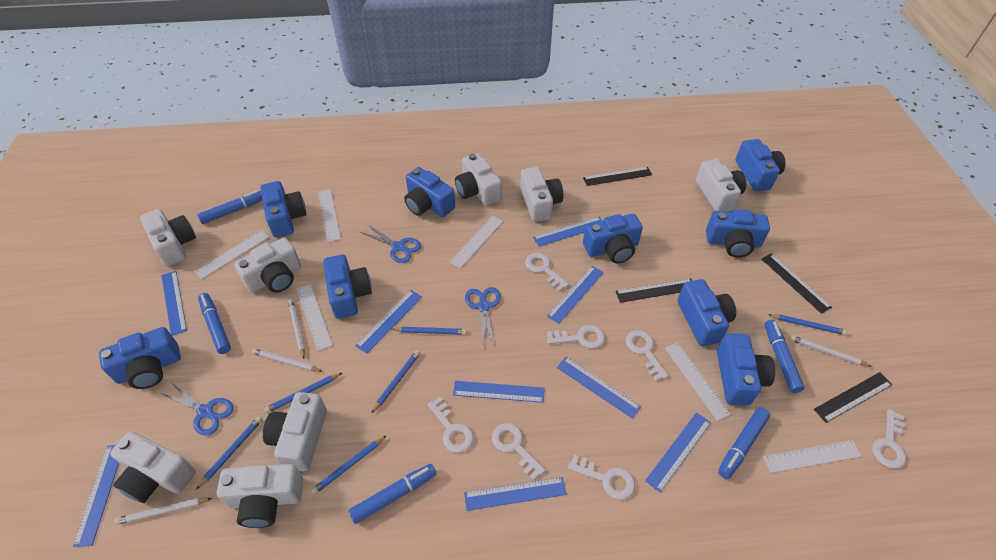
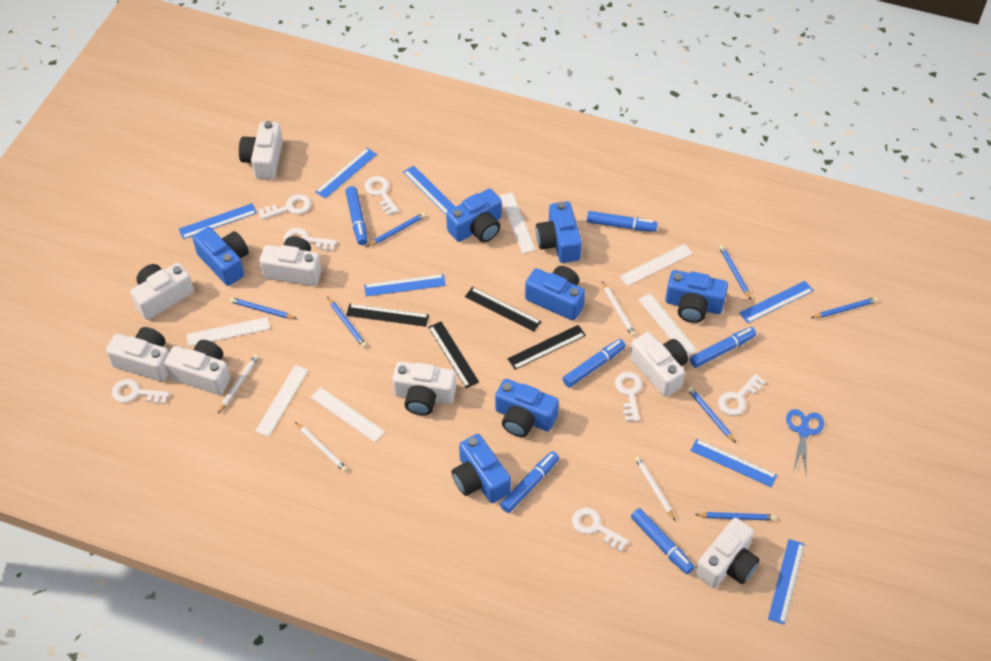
blue camera: [99,327,181,389] [261,181,306,238] [323,254,372,319] [404,167,455,217] [583,214,643,263] [678,279,736,346] [706,209,770,258] [717,333,775,405] [736,139,785,191] = 9 -> [192,227,249,286] [446,188,502,242] [452,434,511,503] [495,379,559,437] [525,266,585,321] [536,201,582,263] [665,270,728,323] = 7
blue marker: [197,190,262,224] [198,293,231,354] [348,464,436,524] [718,407,770,479] [765,320,805,393] = 5 -> [345,186,367,245] [500,451,559,513] [562,339,626,387] [587,211,658,232] [631,508,694,574] [690,327,756,368] = 6
blue pencil: [196,416,263,489] [264,373,342,413] [311,435,387,495] [371,350,421,413] [392,327,467,335] [768,314,847,335] = 6 -> [229,297,297,319] [327,297,367,348] [366,212,426,247] [687,386,736,443] [695,512,776,521] [719,245,751,300] [811,297,878,318] = 7
blue ruler: [73,445,119,547] [161,271,187,336] [356,290,422,354] [453,381,545,403] [464,477,566,511] [533,217,602,247] [547,266,604,324] [557,357,641,419] [645,412,711,493] = 9 -> [179,203,257,239] [315,148,377,199] [364,274,446,296] [403,165,455,215] [690,439,777,487] [739,281,814,323] [768,539,804,624] = 7
blue scissors: [160,383,234,435] [360,224,421,263] [465,287,501,347] = 3 -> [786,409,824,473] = 1

